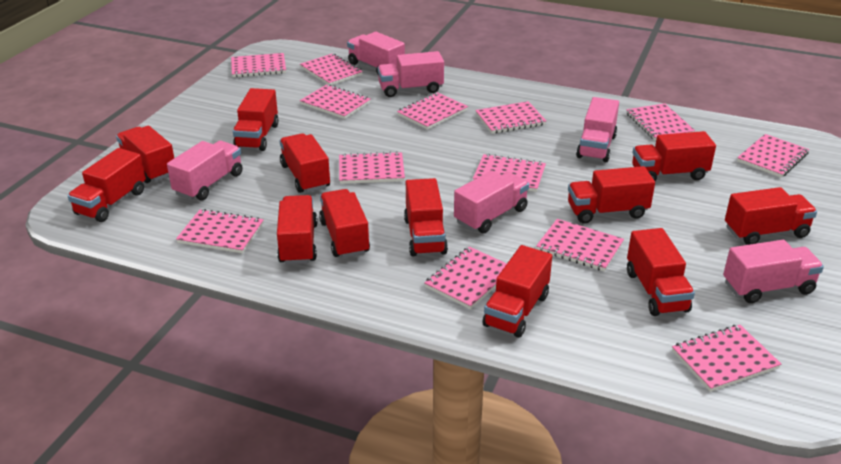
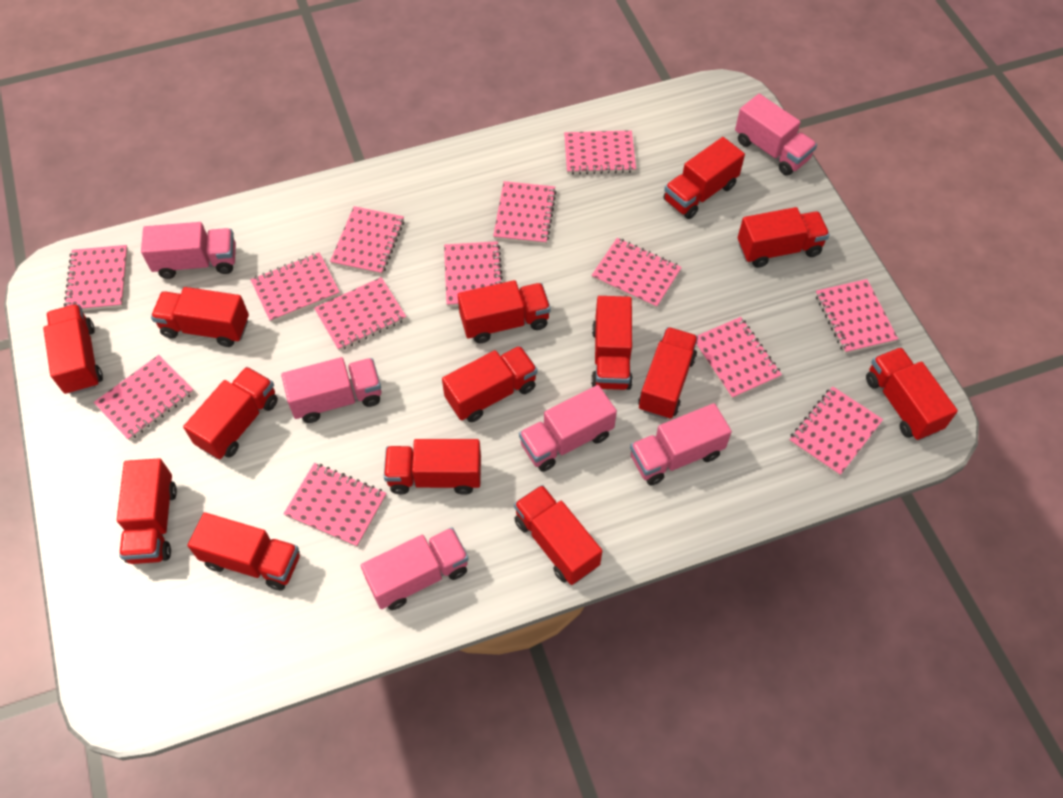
red truck: [67,148,146,222] [116,126,174,183] [233,88,279,151] [277,195,318,264] [280,133,330,193] [319,189,370,258] [404,178,448,256] [483,245,552,338] [568,166,655,224] [627,228,695,316] [632,131,716,181] [725,187,817,245] = 12 -> [43,304,103,395] [117,458,177,564] [151,287,249,347] [183,367,278,459] [188,512,300,590] [384,439,481,495] [442,346,538,422] [458,280,551,343] [514,485,602,585] [591,296,633,390] [638,327,698,419] [663,137,745,219] [738,207,830,268] [866,347,958,440] = 14

